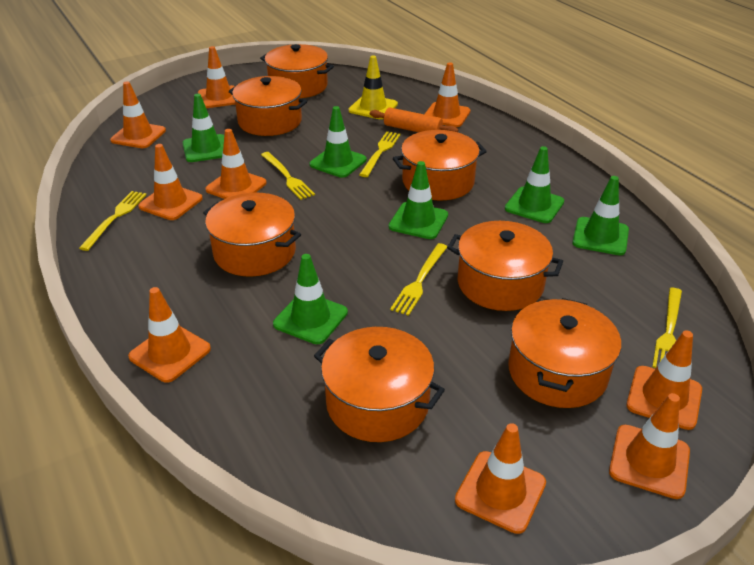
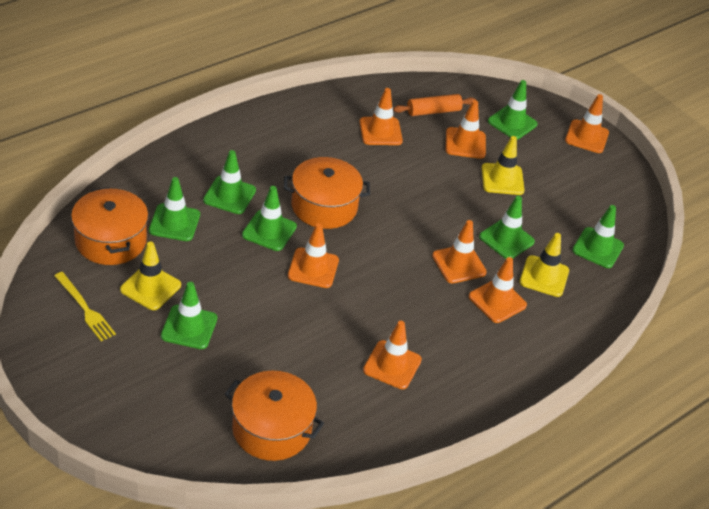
green traffic cone: [183,94,224,162] [273,254,348,344] [309,106,367,178] [389,161,448,239] [505,146,564,223] [572,176,629,255] = 6 -> [149,177,200,241] [161,282,218,349] [203,150,256,214] [242,186,297,251] [479,196,535,259] [488,80,538,140] [572,205,624,268] = 7
orange pot: [203,192,301,277] [228,76,307,136] [260,44,334,98] [314,327,445,442] [393,130,487,200] [447,221,563,311] [508,298,621,408] = 7 -> [71,187,148,265] [225,371,324,461] [284,157,370,229] = 3
orange traffic cone: [110,81,166,148] [128,287,211,383] [138,144,203,220] [198,46,235,108] [205,129,267,199] [424,62,470,127] [455,423,546,534] [609,393,690,499] [626,330,702,430] = 9 -> [288,223,339,288] [359,88,403,145] [363,321,422,389] [432,220,487,283] [446,100,486,159] [469,257,527,323] [565,94,609,153] = 7
yellow fork: [79,191,147,251] [261,152,315,200] [359,131,401,177] [390,243,447,316] [652,288,682,368] = 5 -> [54,272,116,341] = 1
yellow traffic cone: [349,55,398,119] = 1 -> [120,242,181,310] [482,136,524,195] [520,233,569,297] = 3

